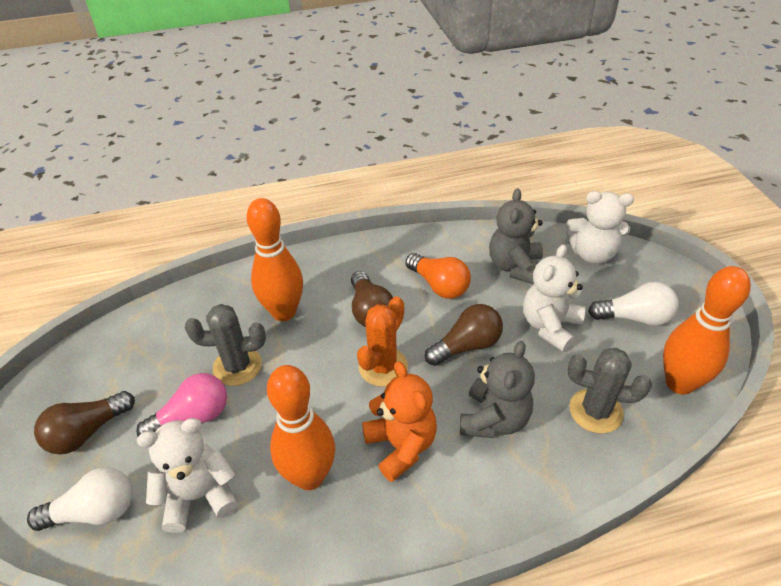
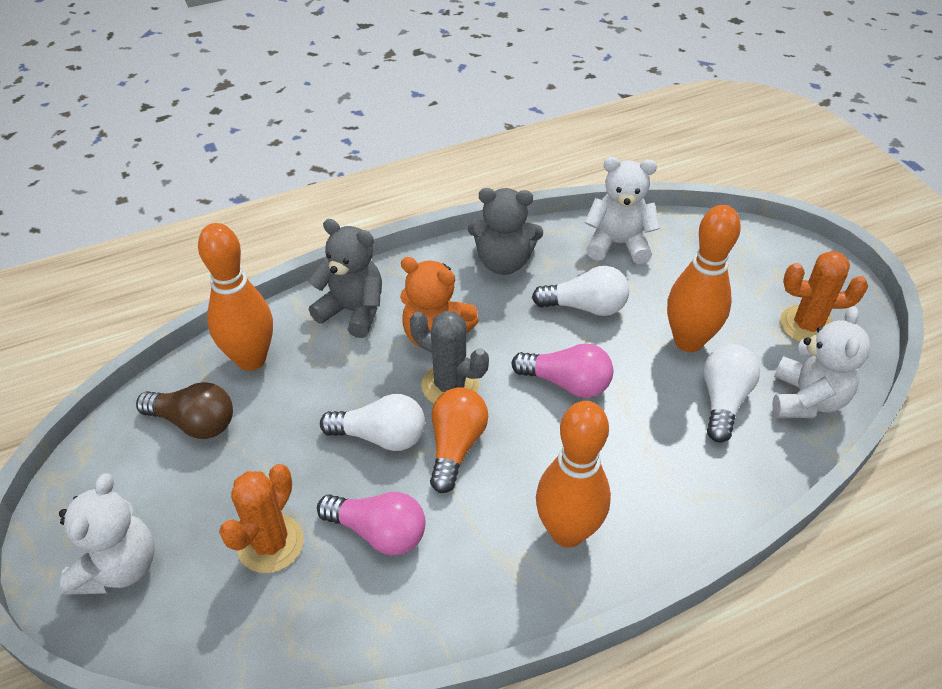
brown light bulb: [34,391,135,454] [351,271,393,327] [425,304,503,366] = 3 -> [136,382,233,439] = 1
grey cactus: [185,304,266,386] [568,348,652,434] = 2 -> [410,311,489,404] = 1
orange cactus: [357,296,408,387] = 1 -> [219,464,304,573] [780,251,868,342] = 2
pink light bulb: [136,373,227,436] = 1 -> [317,492,426,555] [511,343,613,398] = 2
white light bulb: [27,467,133,531] [588,282,679,326] = 2 -> [320,394,425,451] [532,266,629,316] [703,344,760,442] = 3

